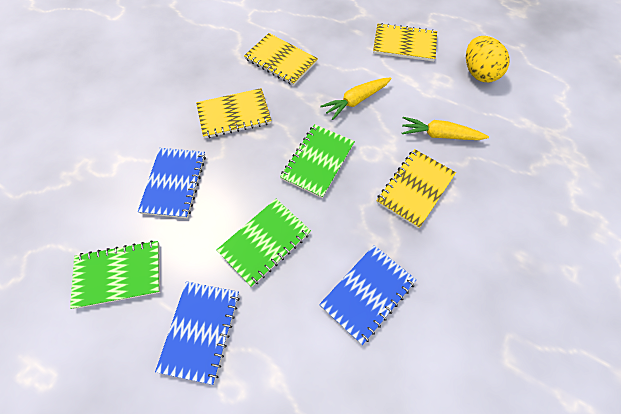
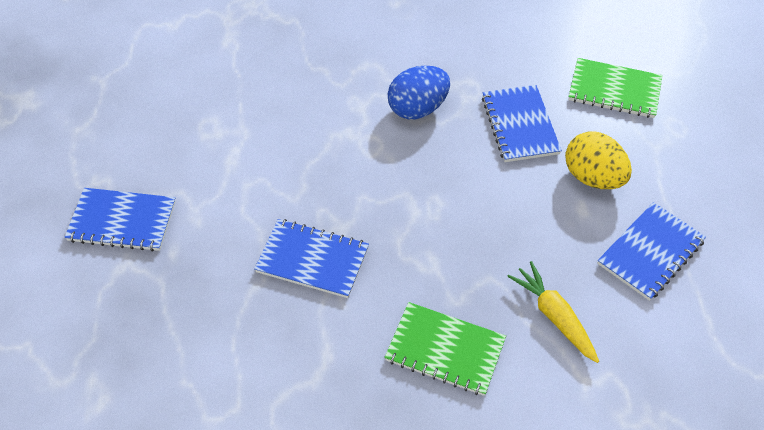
blue egg: none = 0 -> [388,65,450,120] = 1
blue notebook: [138,148,206,218] [155,281,240,385] [319,245,416,345] = 3 -> [65,188,176,252] [254,219,369,298] [482,85,562,162] [597,202,706,301] = 4
green notebook: [70,241,160,309] [217,199,311,287] [280,124,355,198] = 3 -> [384,302,506,396] [568,58,663,118] = 2
yellow carrot: [320,77,392,120] [402,117,489,140] = 2 -> [507,261,599,363] = 1
yellow notebook: [196,88,272,138] [244,33,318,86] [373,23,437,61] [376,149,456,229] = 4 -> none = 0

